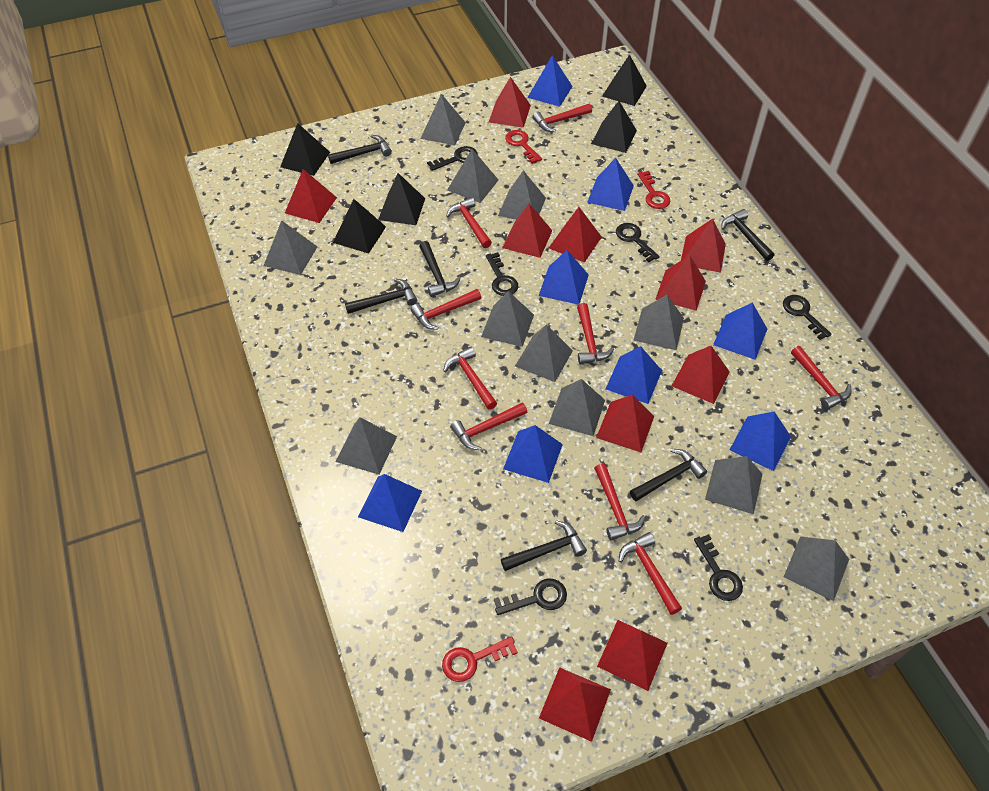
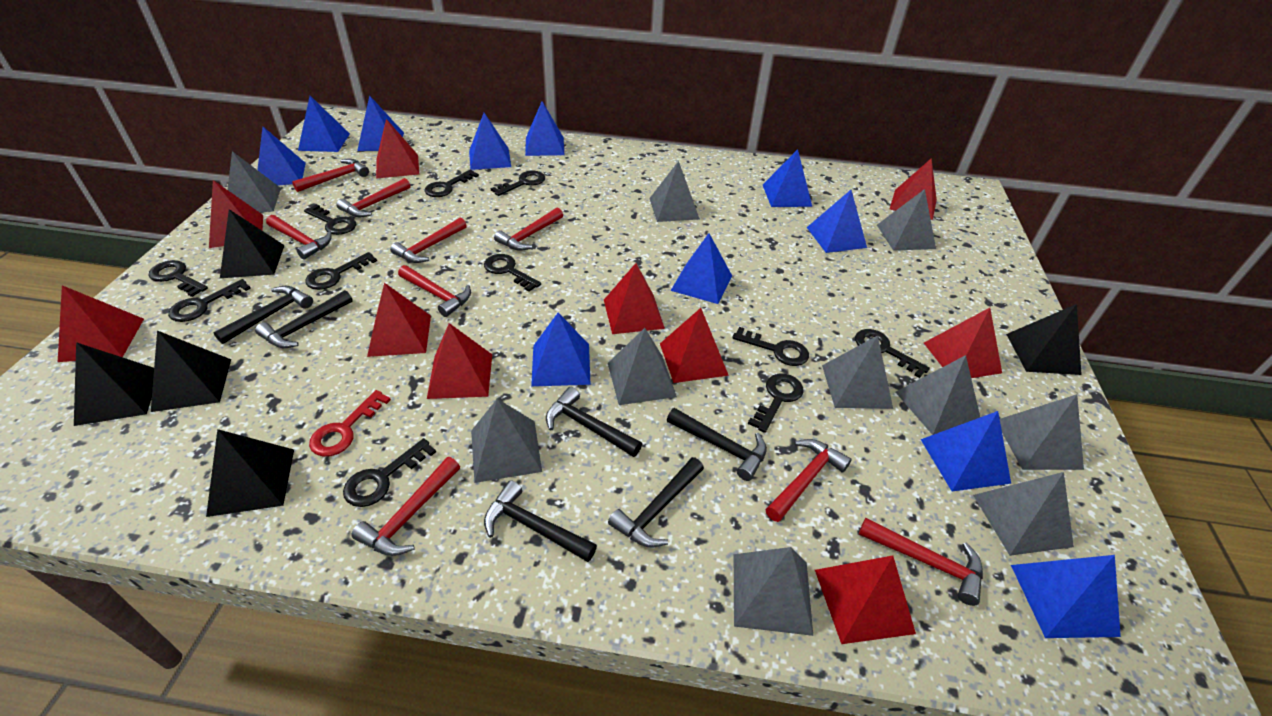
black key: [427,146,478,171] [486,252,518,296] [494,579,567,615] [616,223,660,262] [694,534,743,601] [783,295,832,340] = 6 -> [148,260,208,297] [168,279,251,322] [304,204,356,235] [305,252,377,290] [343,438,436,507] [424,170,479,197] [484,254,541,292] [491,171,545,196] [732,327,809,366] [748,374,803,433] [855,329,930,378] = 11
blue pyramid: [358,474,422,532] [503,425,563,483] [527,55,573,107] [539,250,589,305] [587,158,634,211] [606,346,662,404] [713,302,767,360] [729,411,791,471] = 8 -> [258,127,306,186] [298,96,350,152] [357,95,404,151] [469,113,511,170] [525,101,565,156] [531,313,591,386] [670,233,732,304] [763,149,812,207] [807,190,867,253] [921,411,1011,491] [1011,555,1121,638] = 11
grey pyramid: [264,220,317,275] [335,417,397,475] [420,94,466,145] [447,149,498,203] [481,291,534,347] [498,170,546,220] [515,324,573,382] [549,379,605,436] [633,295,684,350] [705,456,763,514] [784,536,849,601] = 11 -> [227,151,281,212] [471,399,542,483] [608,328,677,405] [649,161,700,222] [734,547,813,636] [822,335,893,409] [877,189,936,250] [895,355,980,435] [973,472,1074,556] [1000,394,1084,470] = 10
red key: [442,636,518,682] [505,130,542,164] [637,171,670,209] = 3 -> [309,390,391,457] = 1

